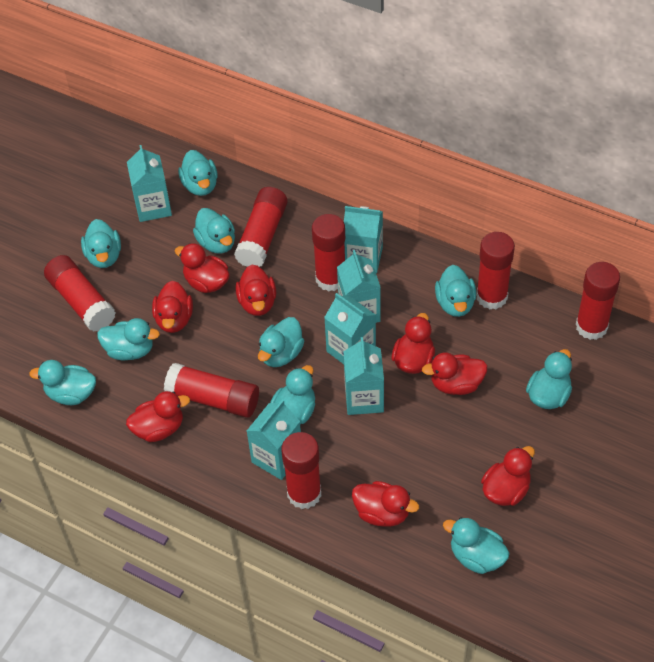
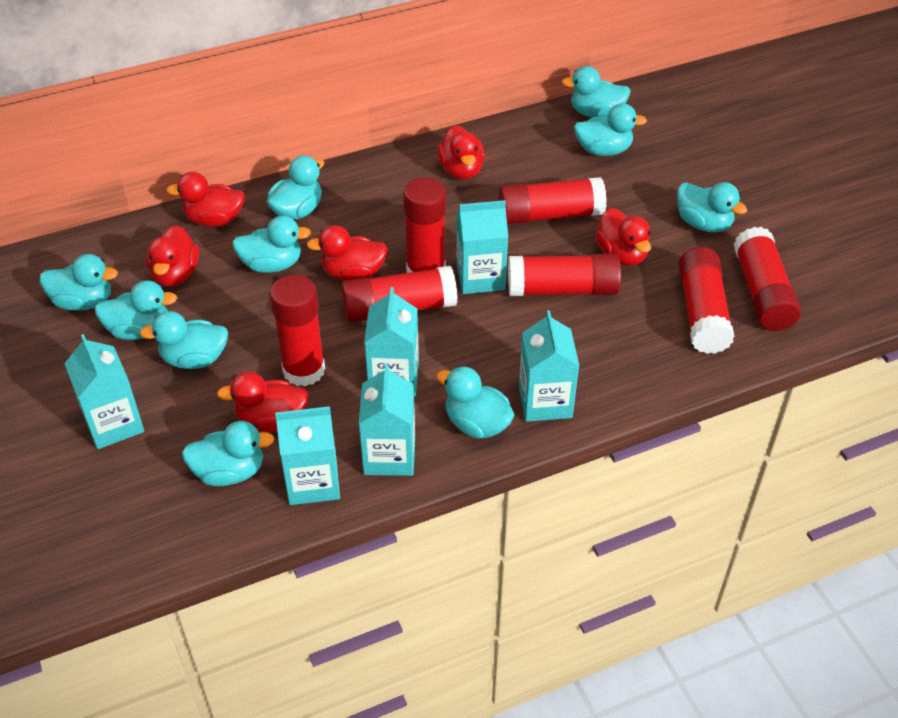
red duck: [126,391,190,442] [152,281,193,333] [175,243,230,293] [236,265,276,316] [352,481,419,527] [392,313,435,374] [422,352,487,395] [481,446,535,506] = 8 -> [146,225,199,287] [166,172,245,227] [217,372,309,432] [306,225,388,281] [437,125,485,179] [595,208,651,266] = 6

